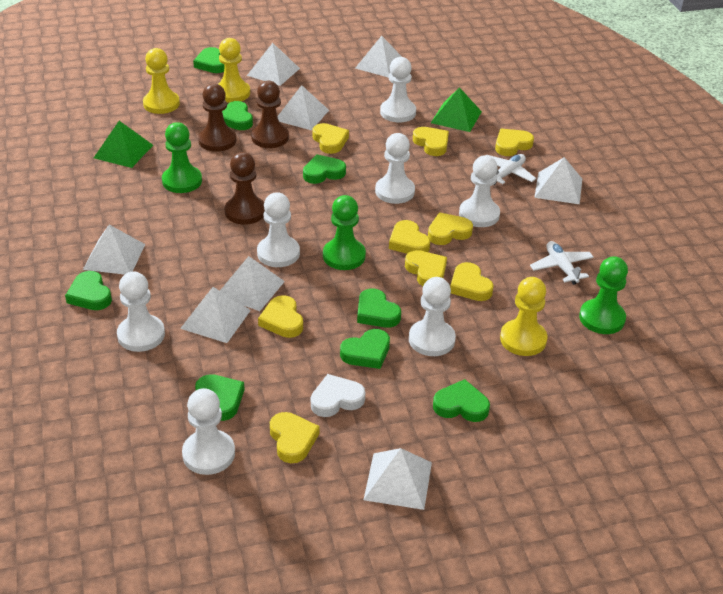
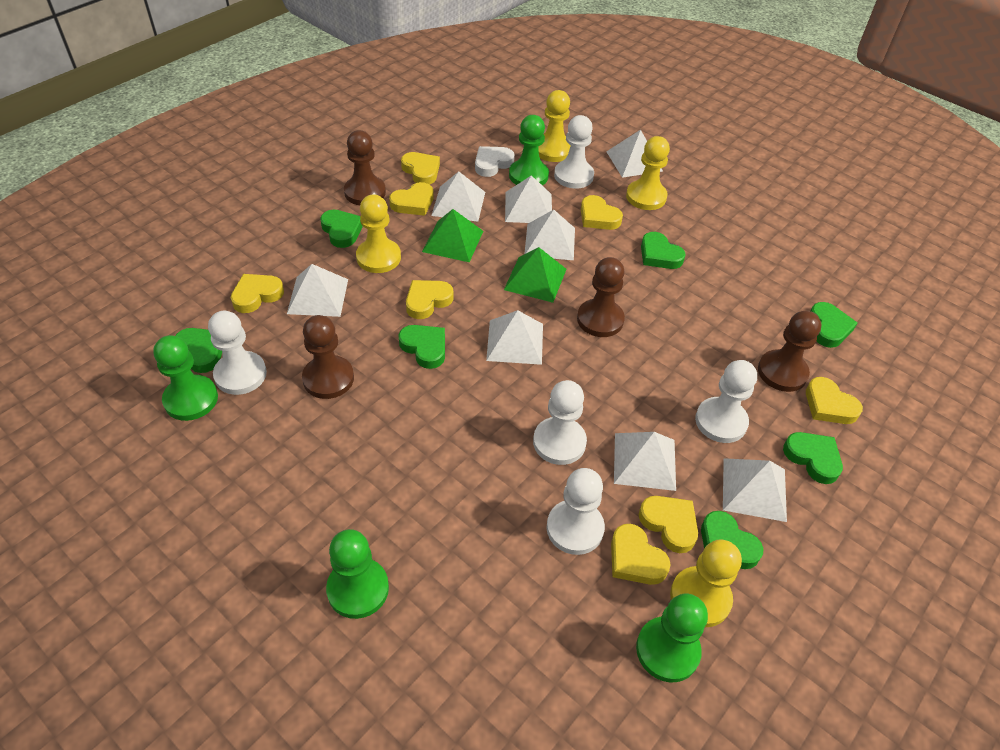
brown pawn: [198,84,236,152] [225,152,265,225] [251,81,289,148] = 3 -> [302,315,354,399] [344,130,386,205] [577,257,625,337] [758,311,821,392] = 4
green heart: [65,271,112,310] [193,47,225,73] [195,374,245,421] [222,101,253,130] [303,154,346,184] [340,329,390,369] [357,288,401,328] [433,379,490,422] = 8 -> [175,328,222,373] [320,209,363,248] [398,325,445,369] [641,232,686,269] [701,511,763,569] [783,432,843,484] [811,302,857,348] = 7
green pawn: [162,122,202,193] [323,195,366,270] [579,256,628,334] = 3 -> [153,335,218,421] [326,529,389,619] [509,115,549,185] [636,594,708,682] = 4
white pawn: [117,272,165,352] [182,388,235,475] [257,192,300,267] [375,133,415,204] [380,57,416,122] [409,277,456,356] [459,155,500,227] = 7 -> [208,311,267,395] [533,380,587,465] [547,468,605,555] [554,115,594,189] [695,360,757,443] = 5
white plane: [487,154,536,185] [530,241,594,285] = 2 -> none = 0
yellow heart: [258,295,303,338] [270,412,320,463] [312,123,349,154] [389,220,430,254] [405,250,447,286] [413,127,449,156] [428,212,473,245] [450,262,493,301] [495,129,534,156] = 9 -> [231,274,284,313] [389,182,434,216] [401,152,440,185] [406,280,454,319] [581,195,623,230] [611,524,671,585] [639,496,698,553] [806,377,863,424] = 8
yellow pawn: [143,48,180,114] [218,38,250,103] [500,277,547,356] = 3 -> [356,194,401,273] [538,90,571,162] [626,136,670,210] [670,539,742,627] = 4

